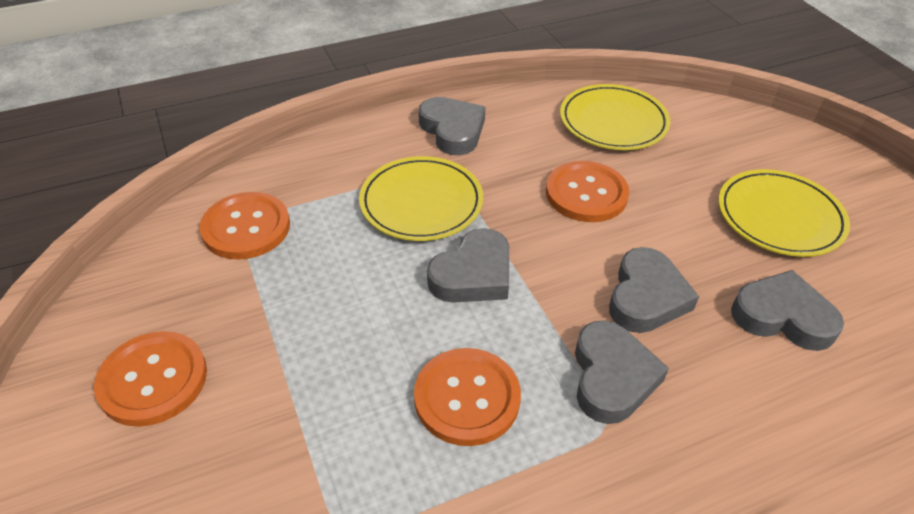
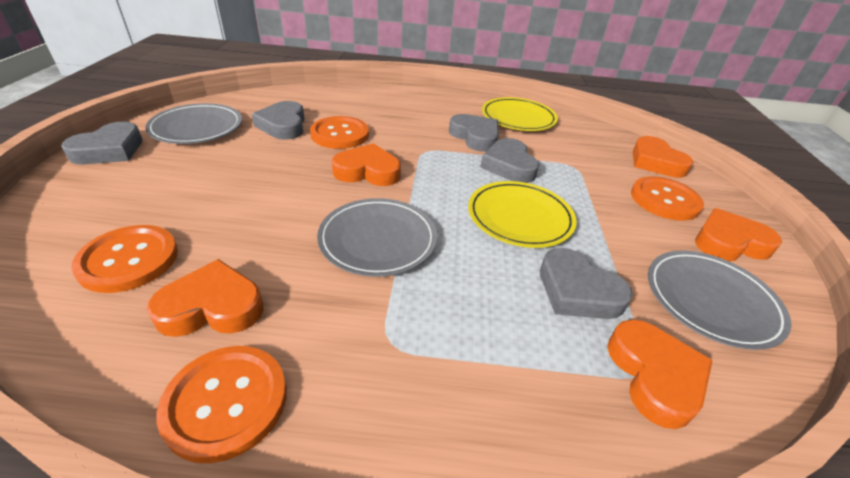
grey plate: none = 0 -> [145,103,242,144] [317,198,437,277] [648,250,792,350] = 3
orange heart: none = 0 -> [147,259,264,337] [332,143,401,186] [607,319,713,429] [632,136,693,178] [695,208,782,261] = 5
yellow plate: [359,156,483,241] [560,84,670,150] [718,169,850,257] = 3 -> [468,181,577,248] [482,97,558,131] = 2

